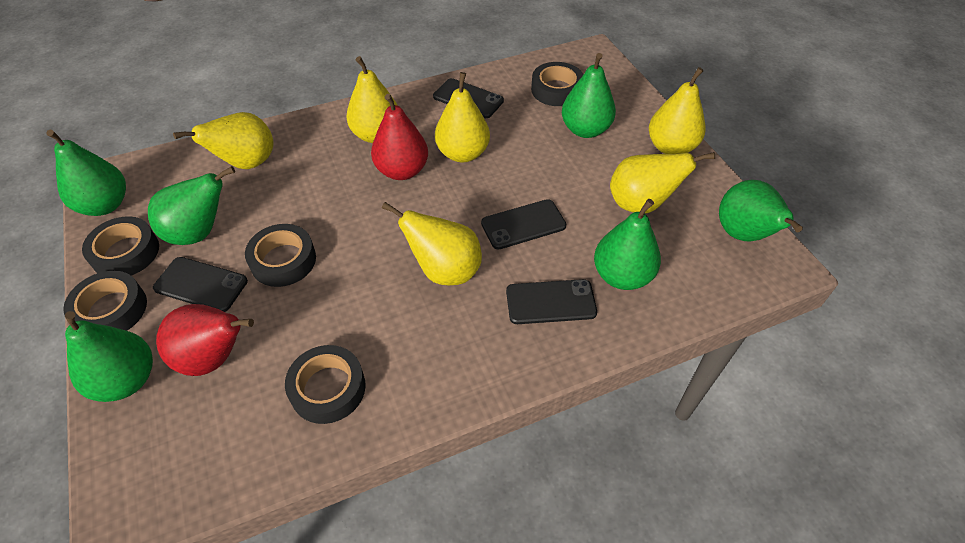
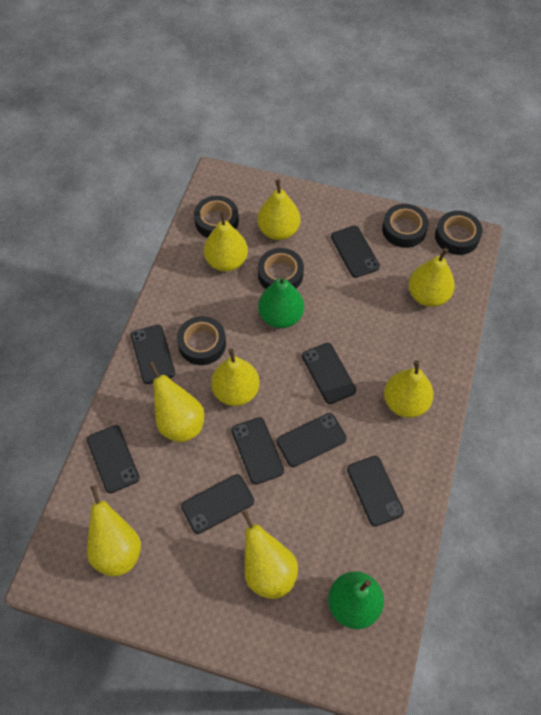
black phone: [153,257,248,312] [433,78,504,118] [481,199,566,250] [506,279,597,324] = 4 -> [87,425,140,493] [131,325,175,384] [181,474,254,534] [231,417,284,485] [277,413,347,467] [302,343,356,404] [331,225,380,278] [347,456,404,527] = 8
green pear: [46,130,126,216] [65,311,153,402] [148,166,235,245] [562,53,616,138] [594,199,661,290] [719,180,803,242] = 6 -> [258,275,304,328] [328,571,384,629] = 2
red pear: [156,304,254,376] [371,94,428,180] = 2 -> none = 0
yellow pear: [173,112,274,169] [346,56,398,143] [382,202,482,285] [435,72,490,162] [610,152,715,213] [649,67,706,154] = 6 -> [87,485,141,577] [149,362,204,442] [204,211,248,272] [211,348,260,406] [242,510,298,599] [257,179,300,240] [384,360,434,418] [409,248,455,307] = 8

